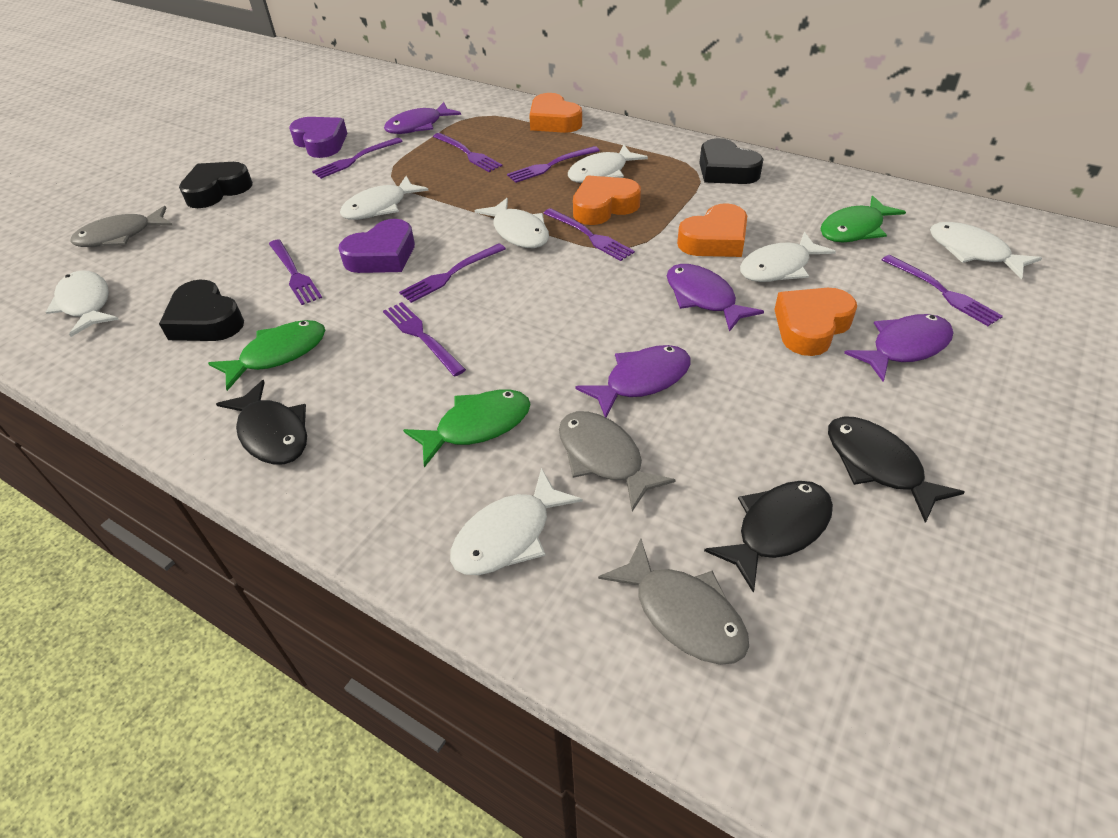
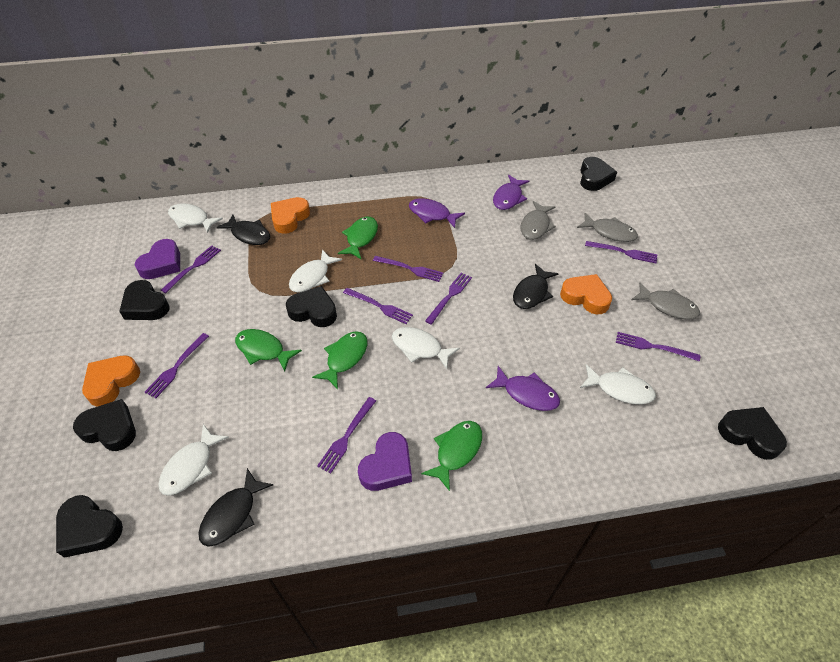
black heart: [159,280,244,341] [179,162,253,208] [699,138,763,184] = 3 -> [56,495,123,558] [73,399,136,451] [119,280,169,320] [286,286,337,327] [580,157,617,191] [718,407,787,460] = 6
green fish: [208,320,325,391] [403,390,531,468] [821,196,906,242] = 3 -> [235,329,302,372] [312,331,367,389] [338,217,378,259] [421,421,482,491] = 4
orange heart: [529,93,582,133] [573,175,641,225] [677,203,747,257] [774,288,857,356] = 4 -> [82,356,140,407] [271,197,310,234] [560,274,612,314] = 3
purple fish: [384,102,461,134] [575,345,690,418] [667,264,764,332] [844,314,954,382] = 4 -> [409,198,465,228] [486,366,560,411] [493,175,529,210] = 3
white fish: [45,270,119,337] [340,176,429,220] [450,468,583,575] [475,198,549,248] [568,144,648,183] [740,232,836,282] [930,222,1042,279] = 7 -> [158,424,229,496] [168,203,223,233] [289,249,342,293] [392,327,460,369] [580,364,656,405] = 5

